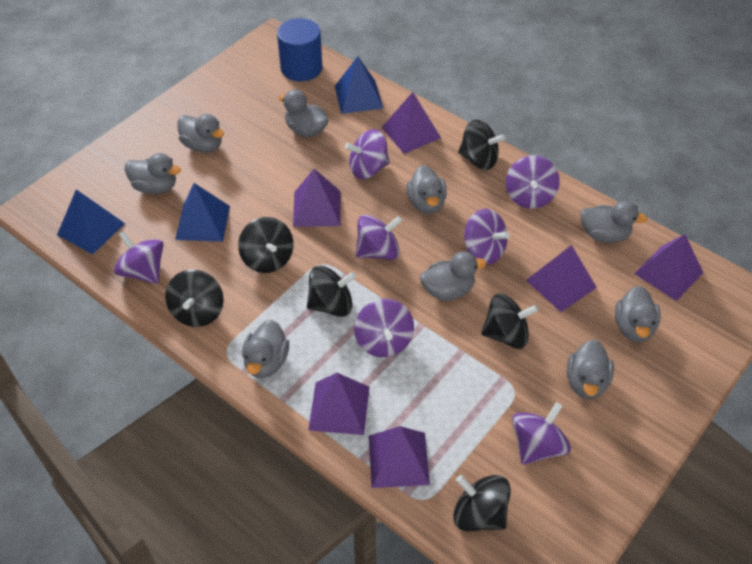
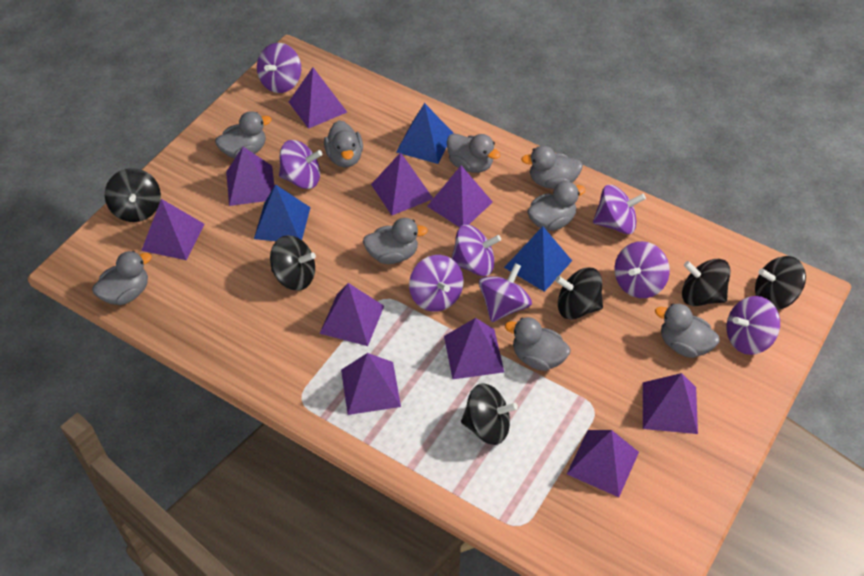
blue cylinder: [277,18,322,82] = 1 -> none = 0
purple pyramid: [293,169,341,227] [308,373,369,435] [369,426,430,488] [381,92,441,154] [526,245,597,312] [634,234,703,301] = 6 -> [141,199,204,260] [226,147,274,206] [289,67,347,129] [319,283,384,346] [341,353,401,415] [371,152,433,215] [427,166,493,227] [444,318,504,379] [567,430,639,497] [643,373,698,434] = 10
purple spinning top: [114,231,164,284] [345,129,390,179] [354,299,414,357] [356,215,402,260] [464,209,510,265] [506,155,560,209] [512,402,571,465] = 7 -> [257,43,301,93] [279,140,322,189] [409,255,464,312] [451,225,501,276] [479,263,532,322] [593,185,646,234] [614,241,670,298] [727,296,780,355] = 8

